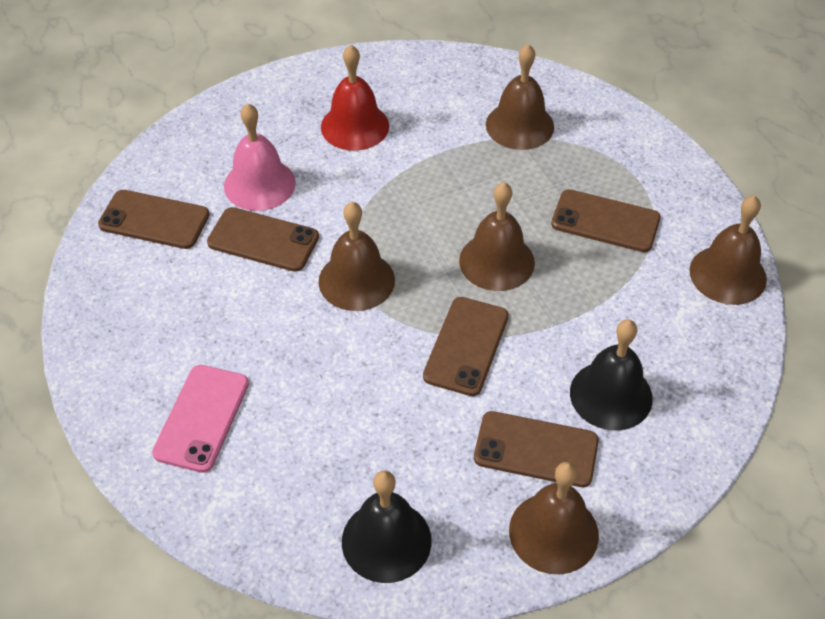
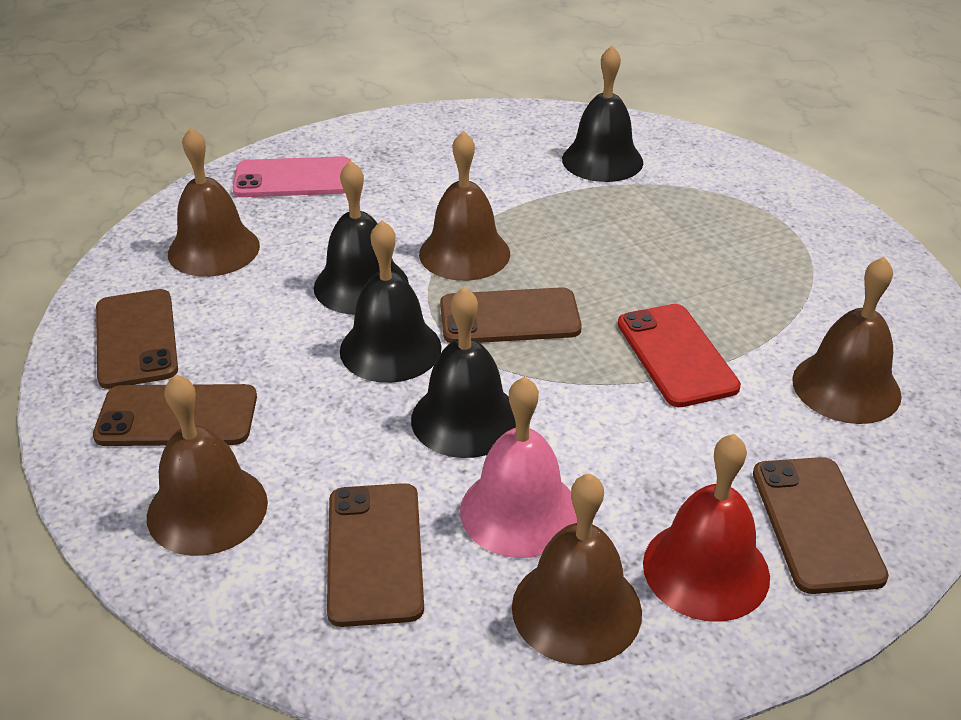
black bell: [342,470,432,583] [570,319,653,431] = 2 -> [314,160,409,315] [340,220,442,383] [411,287,516,458] [562,46,643,182] = 4
red phone: none = 0 -> [618,304,741,407] = 1

